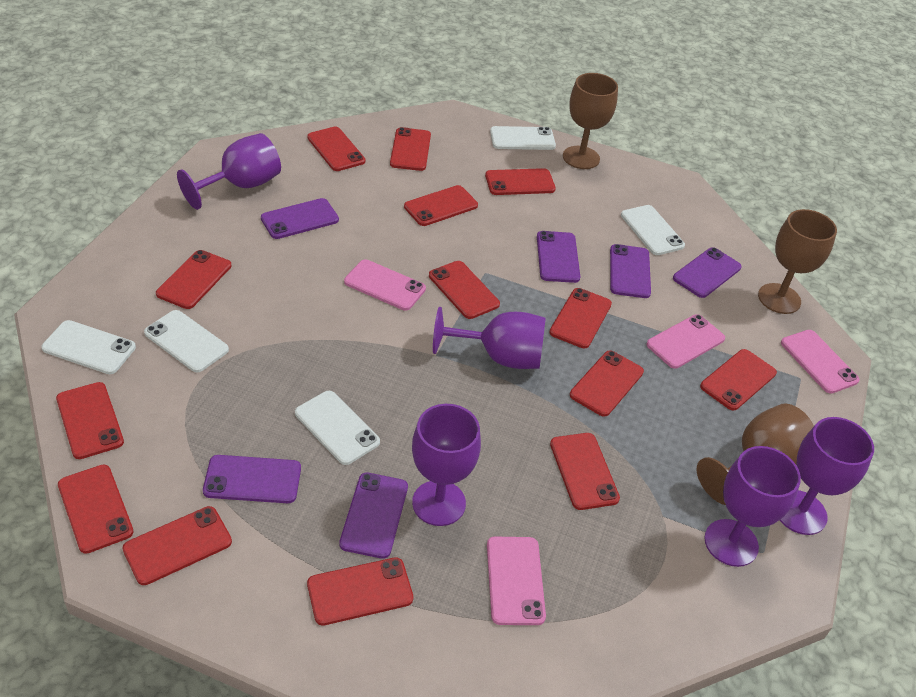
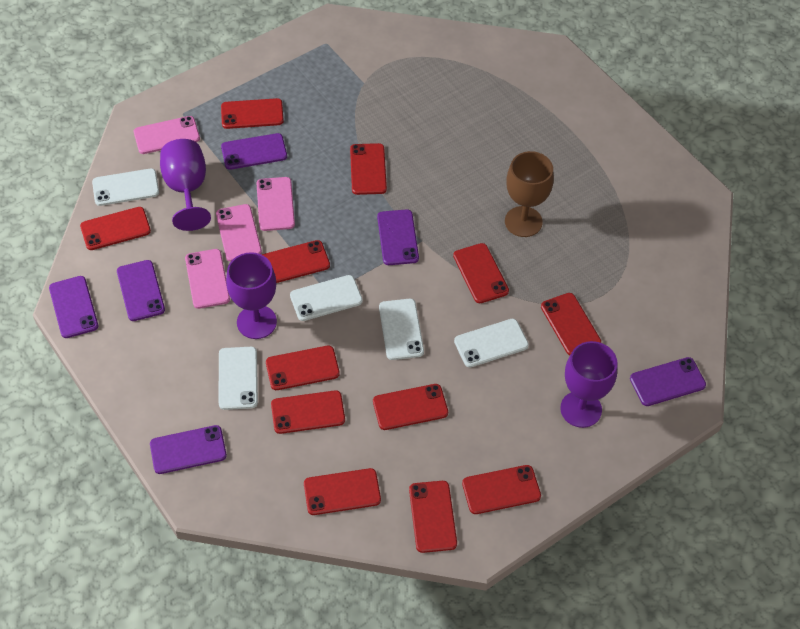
brown goblet: [563,73,618,169] [697,403,814,505] [758,209,837,314] = 3 -> [505,151,554,237] = 1
purple goblet: [177,133,281,210] [412,404,481,526] [433,307,546,369] [705,446,801,567] [780,417,874,535] = 5 -> [160,139,211,231] [226,252,277,339] [560,341,617,428] = 3
red phone: [56,382,124,459] [58,464,134,554] [122,506,232,585] [156,250,231,309] [307,127,366,171] [307,557,413,626] [390,127,431,171] [404,185,478,226] [429,261,500,319] [485,168,556,195] [549,288,612,348] [550,433,620,510] [570,350,644,417] [700,349,777,410] = 14 -> [80,207,151,250] [221,98,284,129] [262,240,330,283] [266,346,340,390] [271,390,345,434] [304,468,381,515] [350,143,387,195] [373,384,448,430] [409,481,457,553] [453,243,509,303] [462,465,541,514] [541,293,601,355] = 12

